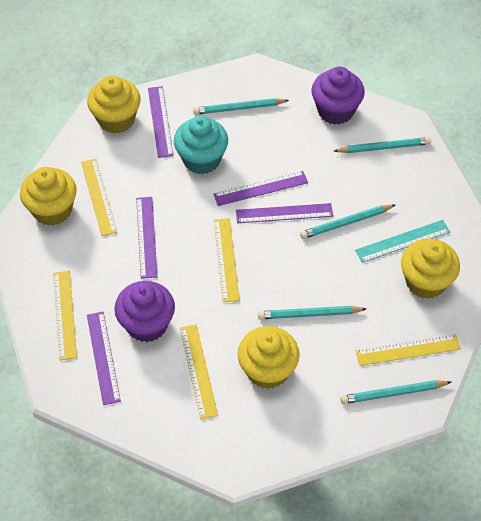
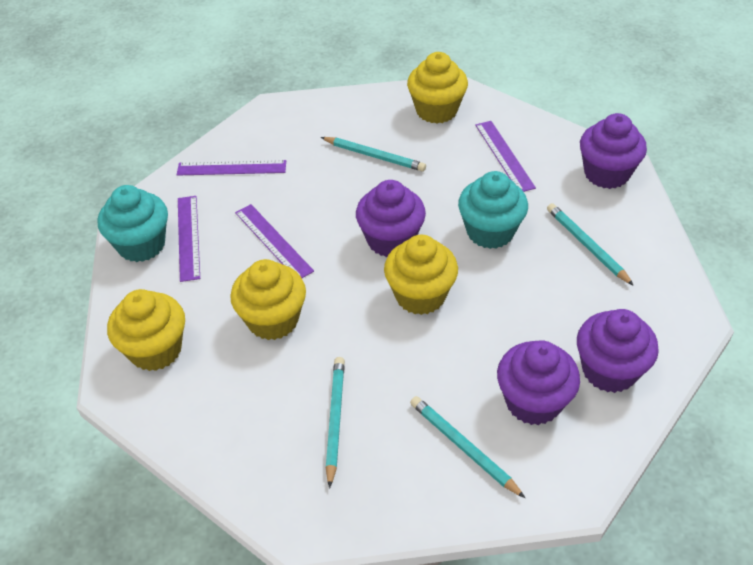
purple cupcake: [114,281,175,342] [311,67,365,125] = 2 -> [356,180,426,257] [497,340,580,425] [577,309,659,393] [580,113,647,189] = 4
purple ruler: [87,312,121,405] [136,197,157,279] [148,86,173,158] [214,171,308,206] [236,203,333,223] = 5 -> [177,160,286,176] [178,196,200,282] [235,204,314,278] [475,121,536,192] = 4
turquoise cupcake: [174,116,228,174] = 1 -> [98,185,168,262] [458,171,528,249] = 2
turquoise pencil: [193,98,289,115] [258,306,366,319] [300,205,395,239] [334,137,431,153] [340,380,451,404] = 5 -> [321,137,426,172] [326,357,345,488] [410,396,525,498] [547,203,634,286] = 4
turquoise ruler: [355,220,450,263] = 1 -> none = 0
yellow ruler: [53,271,77,360] [81,159,117,236] [180,324,218,419] [214,218,240,302] [356,334,461,366] = 5 -> none = 0

